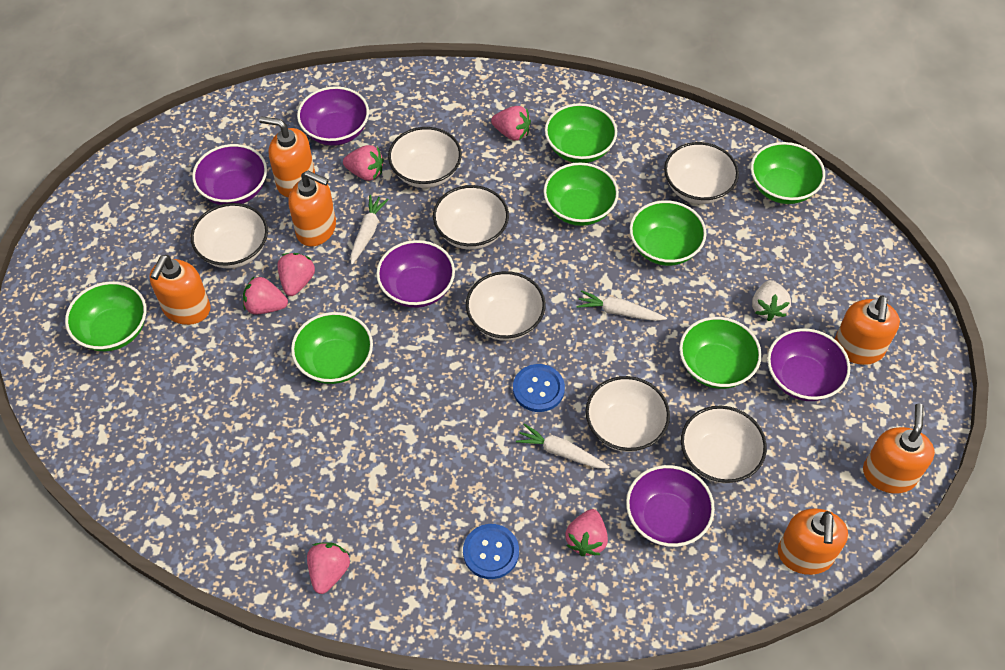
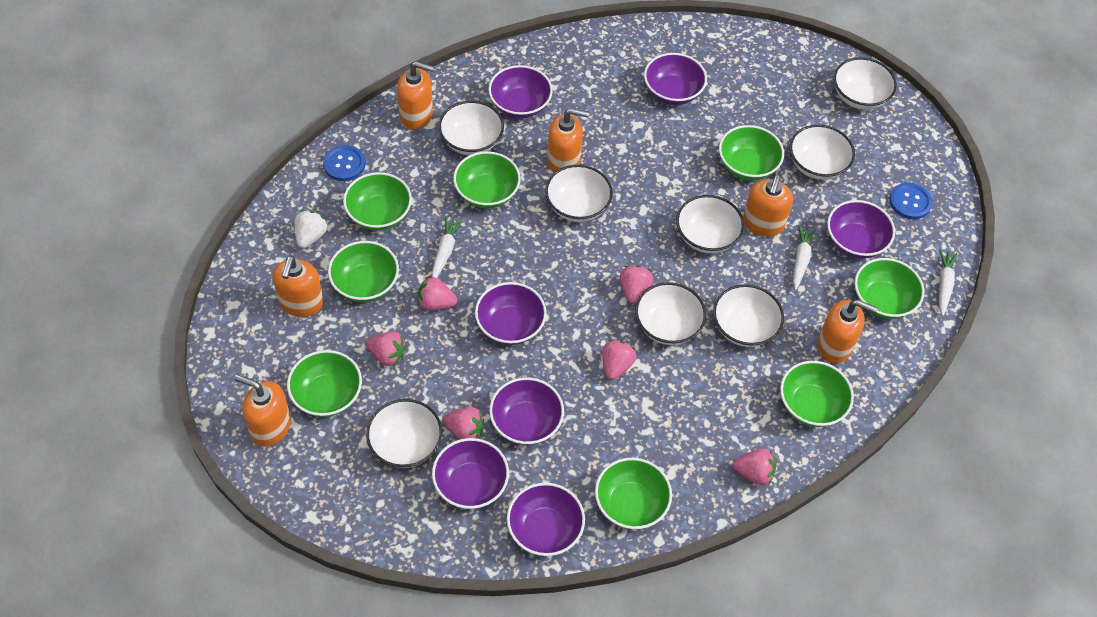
green bowl: [65,281,147,351] [291,312,373,384] [543,163,619,226] [545,103,617,163] [630,200,707,266] [679,317,762,389] [751,142,825,204] = 7 -> [287,350,362,417] [328,241,399,302] [343,172,412,231] [453,151,521,208] [595,458,672,529] [719,125,784,181] [780,361,854,427] [855,258,924,319] = 8
purple bowl: [192,144,267,205] [297,86,369,146] [376,240,455,308] [626,465,715,547] [767,328,850,401] = 5 -> [432,438,509,509] [475,282,547,345] [488,65,553,119] [489,377,564,445] [507,483,585,556] [644,53,707,105] [827,200,895,258] = 7
white bowl: [191,203,268,269] [388,127,462,188] [433,185,509,250] [466,271,545,341] [586,376,670,452] [664,142,739,204] [681,406,767,483] = 7 -> [366,399,442,468] [439,101,504,155] [545,165,613,222] [635,282,706,345] [676,195,744,253] [713,284,784,347] [790,125,855,180] [834,57,897,110] = 8

